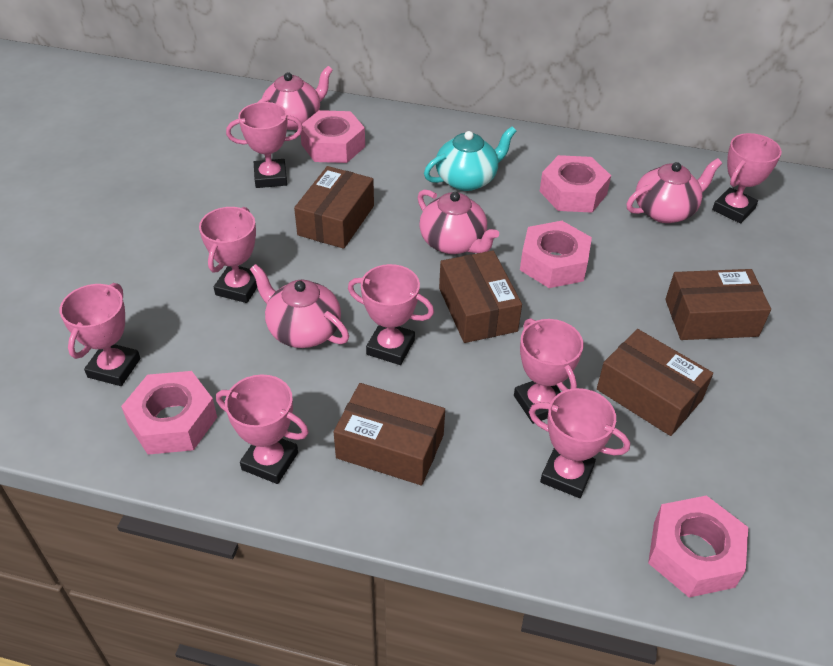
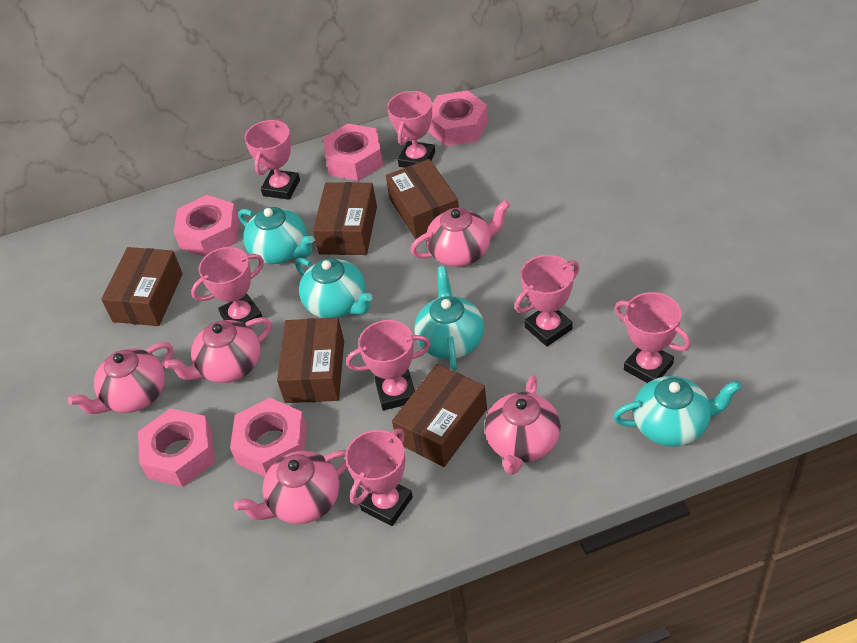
pink teapot: [250,264,349,348] [257,66,333,130] [417,189,499,254] [627,158,722,223] = 4 -> [68,342,173,414] [164,317,272,383] [234,450,348,524] [410,200,510,267] [485,375,561,475] = 5
pink trophy: [60,283,140,386] [199,207,257,303] [216,374,309,484] [226,102,303,188] [348,264,434,365] [514,318,583,424] [529,388,630,498] [712,133,782,223] = 8 -> [191,247,264,324] [244,119,300,200] [345,429,413,526] [346,320,431,411] [387,90,435,168] [515,255,580,346] [615,292,691,383] = 7
turquoise teapot: [424,126,516,191] = 1 -> [238,207,314,264] [295,258,373,318] [414,266,484,371] [613,376,741,447] = 4

